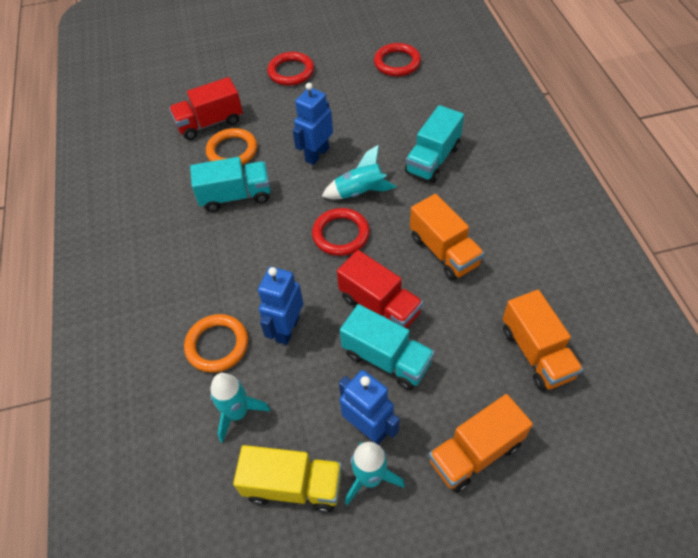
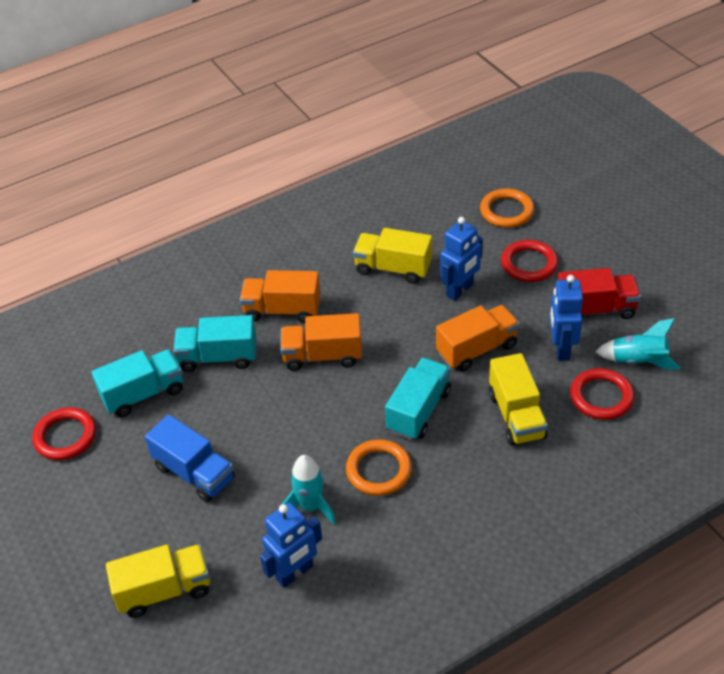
blue truck: none = 0 -> [145,415,235,502] = 1
red truck: [169,77,243,140] [337,250,423,328] = 2 -> [558,268,641,319] = 1
turquoise rocket: [210,373,270,443] [321,145,397,199] [345,442,405,505] = 3 -> [281,455,336,524] [595,318,681,370] = 2
yellow truck: [233,445,342,513] = 1 -> [106,544,210,618] [353,228,432,284] [489,353,548,446] = 3

